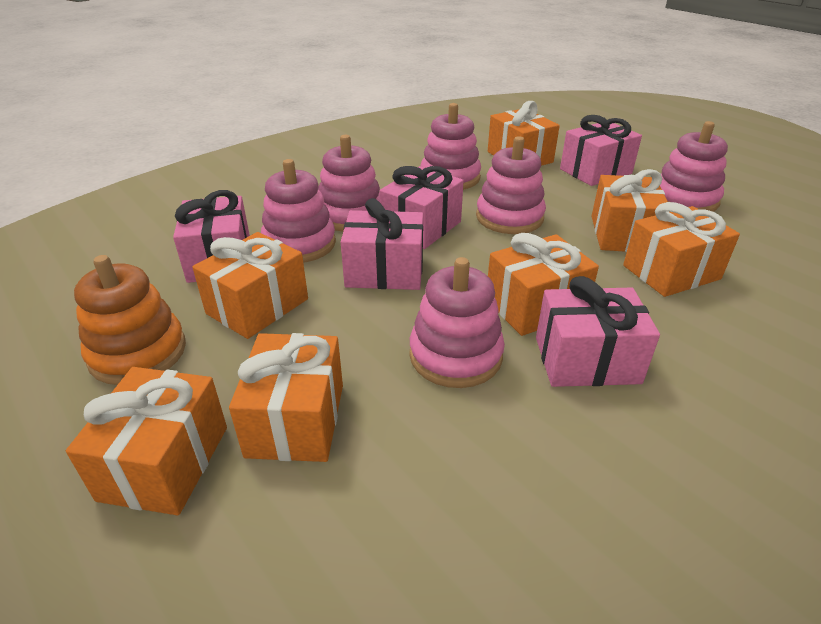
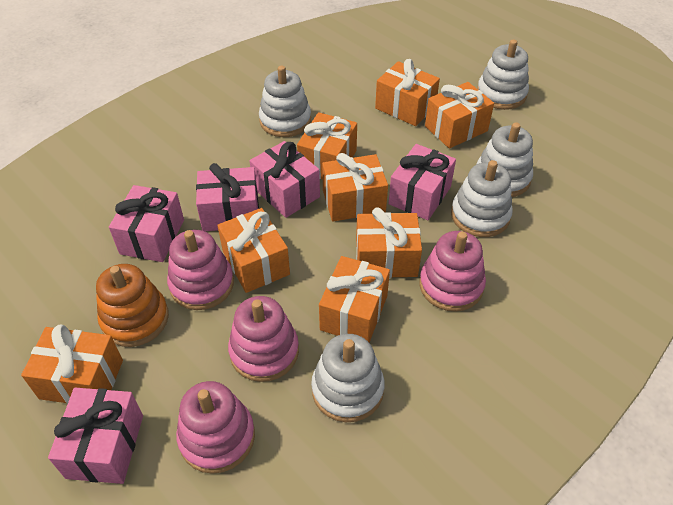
orange gift: [66,367,227,515] [192,232,308,339] [229,333,343,462] [488,101,560,166] [488,233,599,336] [592,169,668,252] [623,202,740,297] = 7 -> [21,324,123,404] [217,208,290,293] [297,112,357,179] [319,256,390,342] [322,153,388,221] [356,207,422,278] [375,59,440,126] [425,82,494,149] = 8
pink stacking toy: [261,159,336,263] [318,135,380,232] [409,257,505,388] [420,103,481,190] [476,136,546,234] [660,121,728,212] = 6 -> [167,230,234,310] [176,381,255,474] [228,296,299,382] [419,231,486,312] = 4
white stacking toy: none = 0 -> [259,66,311,137] [311,334,385,422] [451,160,513,237] [476,122,533,197] [477,40,529,110] = 5

